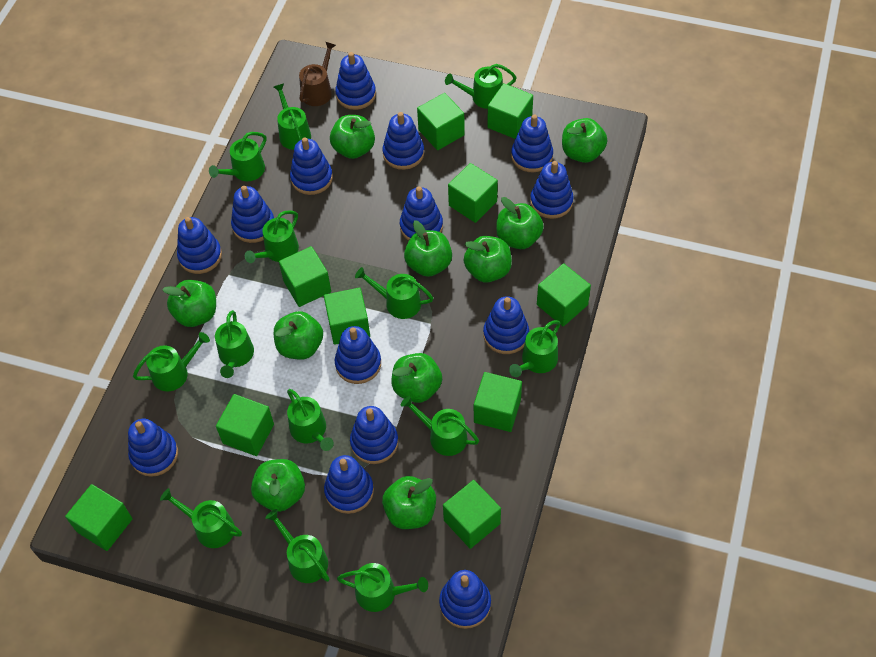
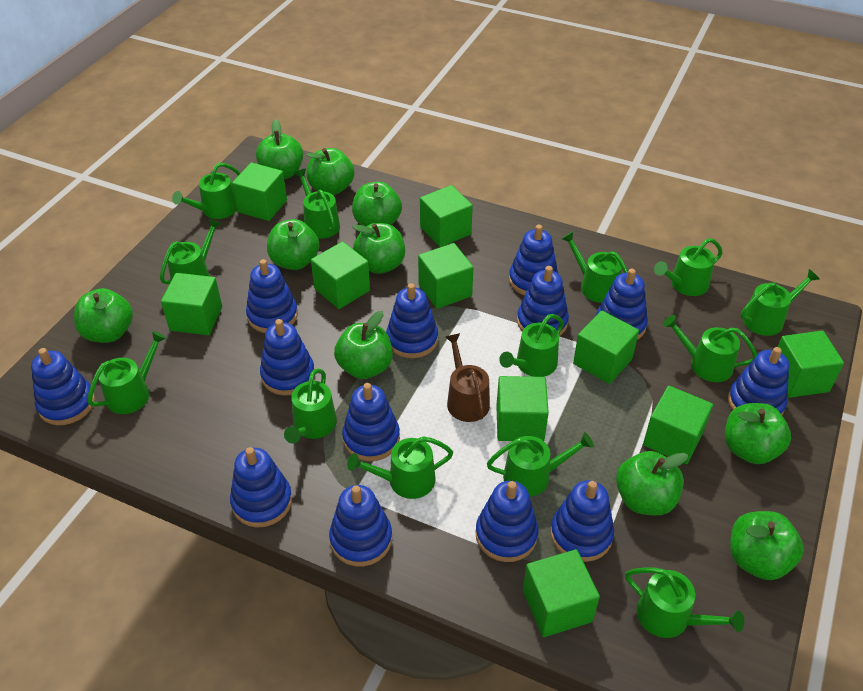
blue stacking toy: [128,419,178,477] [177,217,222,274] [231,186,274,243] [290,137,333,195] [324,455,374,514] [335,52,376,110] [335,326,381,384] [350,406,398,464] [382,112,424,170] [400,186,443,241] [439,570,491,629] [483,296,529,354] [511,115,553,172] [530,161,574,219] = 14 -> [31,348,95,425] [230,447,292,528] [246,259,298,333] [260,319,314,396] [329,485,392,567] [342,383,400,461] [386,283,438,358] [476,481,538,562] [509,225,558,296] [517,266,569,336] [551,480,614,562] [596,269,648,340] [728,347,789,415] = 13

